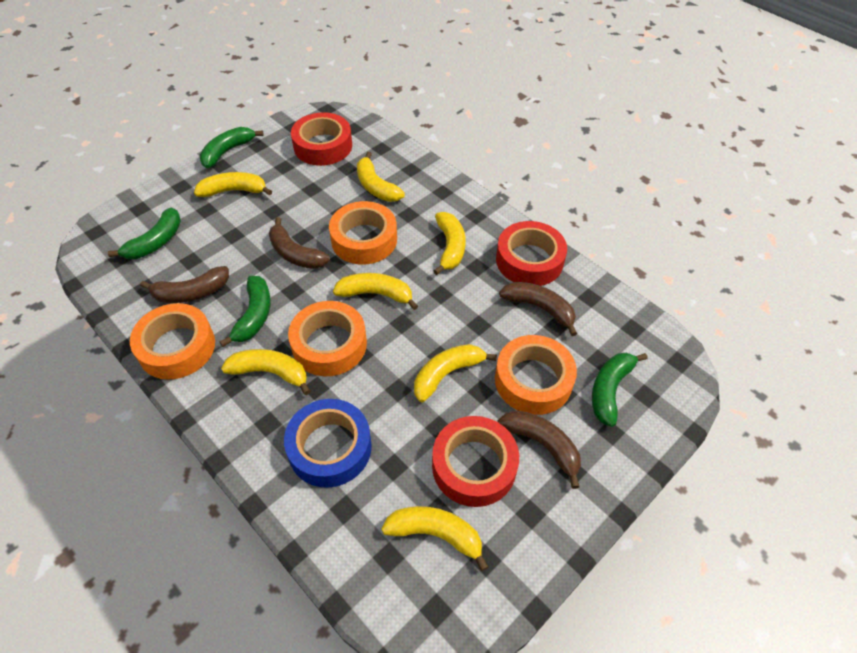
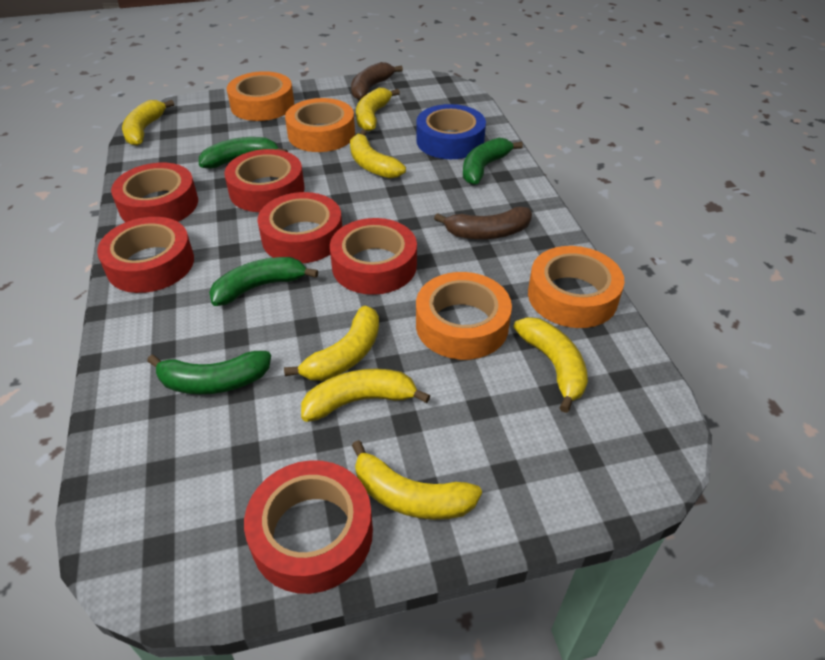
brown banana: [140,266,229,303] [269,217,330,269] [497,410,581,489] [499,282,577,336] = 4 -> [351,62,403,100] [434,206,532,239] = 2
red tape: [291,112,352,166] [432,416,519,507] [496,221,567,286] = 3 -> [97,217,194,293] [111,163,198,222] [224,149,305,212] [244,460,373,594] [258,192,342,263] [330,218,417,295] = 6

